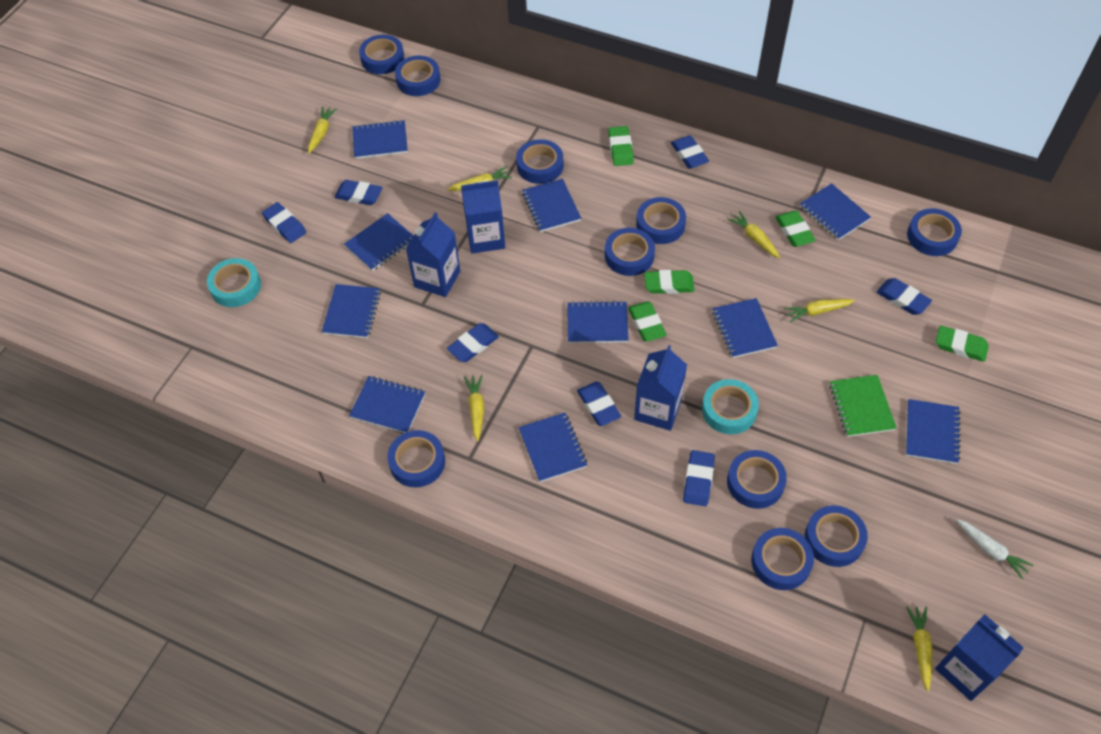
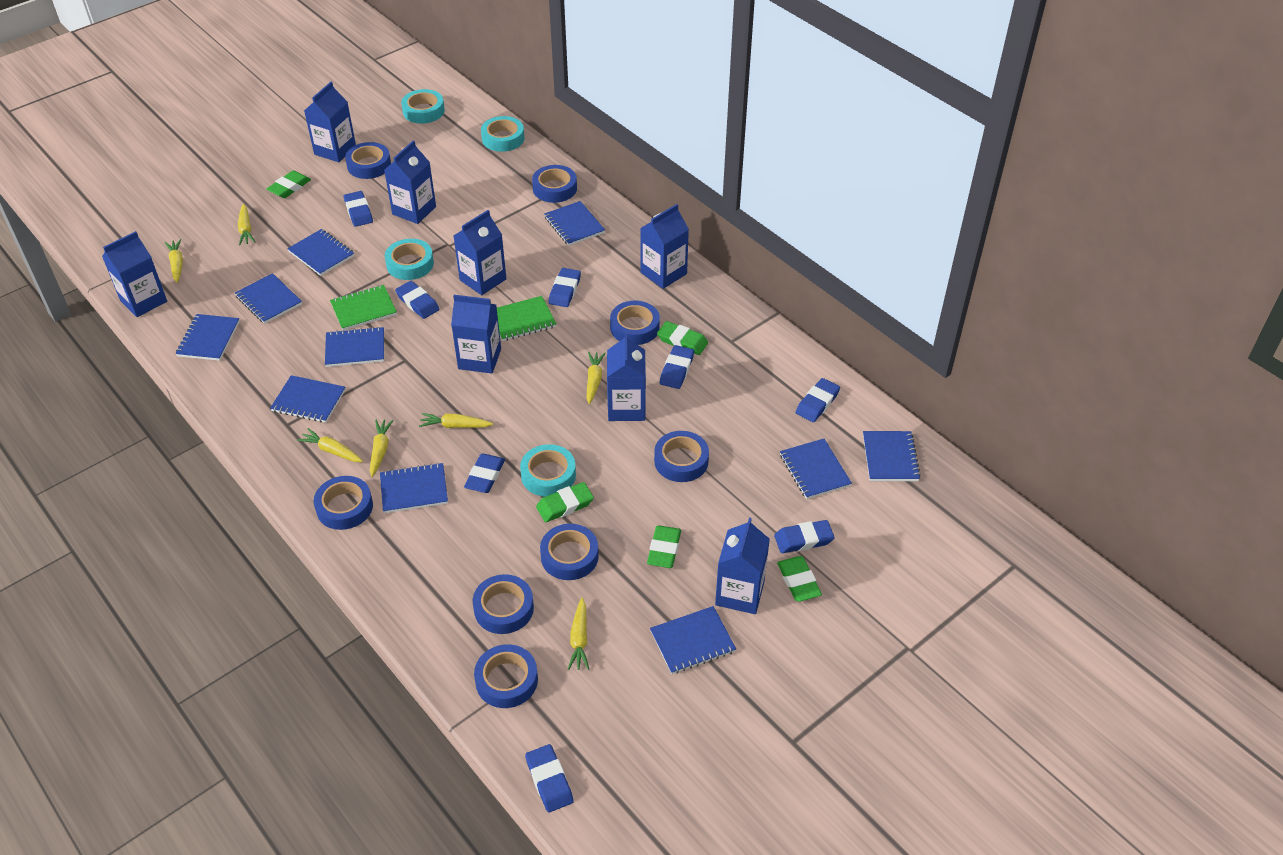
blue carton: [406,212,460,297] [461,180,505,254] [634,345,687,431] [935,614,1024,701] = 4 -> [102,231,167,317] [304,82,356,162] [384,140,436,224] [451,295,501,374] [454,210,506,295] [607,333,646,421] [640,204,689,289] [715,518,770,614] = 8
blue eraser: [262,202,306,243] [334,180,383,205] [447,323,499,362] [577,382,621,426] [671,135,709,169] [683,450,715,506] [876,278,932,315] = 7 -> [344,191,373,227] [395,281,439,319] [464,453,505,493] [525,744,574,813] [549,268,581,307] [660,345,694,389] [774,520,835,553] [796,378,840,422] = 8
blue tape: [359,35,404,74] [387,430,445,488] [395,56,441,96] [516,139,564,184] [605,228,655,276] [636,197,686,244] [727,450,787,509] [751,528,814,590] [805,505,868,567] [907,208,962,256] = 10 -> [314,476,373,530] [345,142,391,179] [473,574,534,634] [474,644,538,708] [532,165,577,203] [540,524,599,580] [610,301,660,345] [654,431,709,482] = 8
green notebook: [829,375,897,437] = 1 -> [330,285,397,330] [497,296,556,341] = 2
turquoise tape: [207,258,261,307] [702,379,759,434] = 2 -> [385,239,434,280] [401,89,445,124] [481,116,524,152] [520,444,576,497] = 4
white carrot: [956,519,1033,579] = 1 -> none = 0
yellow carrot: [308,107,337,154] [447,166,512,191] [464,375,484,441] [728,211,780,258] [784,299,855,322] [906,606,933,692] = 6 -> [165,239,183,283] [238,204,255,245] [297,428,363,462] [370,419,394,477] [419,413,493,428] [568,597,589,670] [586,352,605,404] = 7

